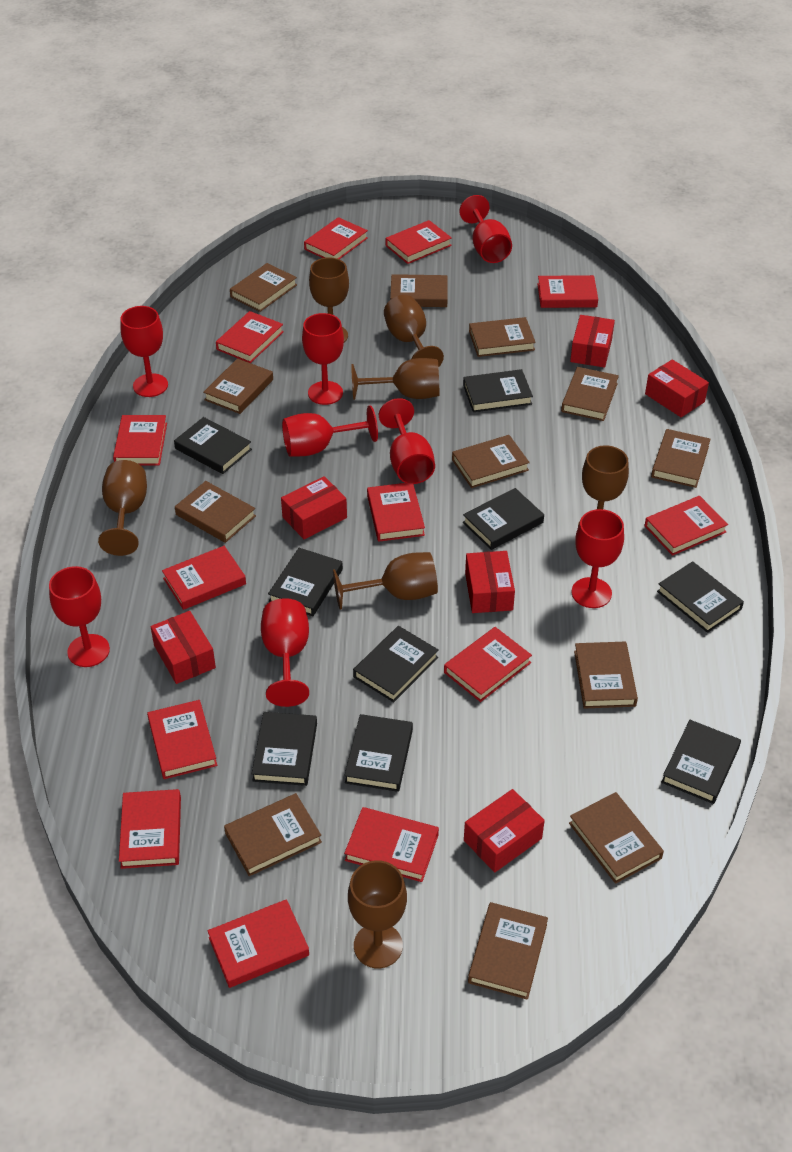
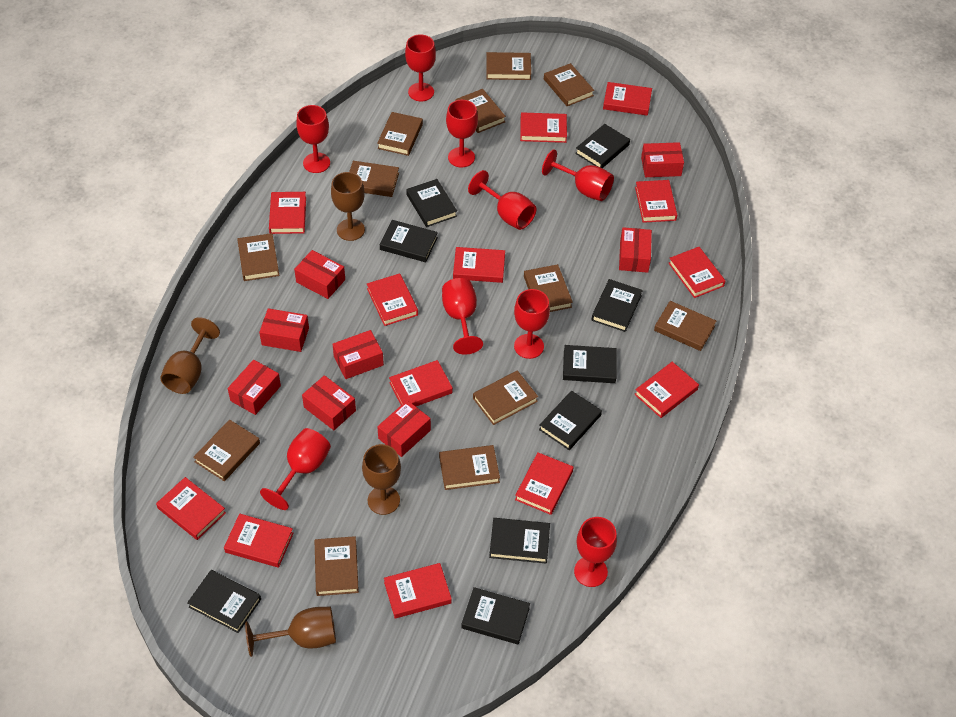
brown goblet: [98,460,147,556] [309,257,349,342] [333,552,438,610] [348,860,407,968] [351,358,439,400] [384,295,444,368] [578,445,629,526] = 7 -> [160,317,220,394] [245,607,336,657] [331,172,365,241] [362,444,401,515] = 4
red box: [150,611,216,684] [281,476,347,539] [464,789,545,872] [465,551,515,613] [570,315,615,368] [645,359,709,417] = 6 -> [228,360,281,415] [259,308,309,352] [294,250,345,299] [302,375,356,430] [332,330,384,379] [377,400,431,457] [619,227,652,273] [641,142,684,177] = 8
red goblet: [49,566,110,667] [120,306,168,397] [261,598,309,707] [282,405,378,457] [302,313,344,405] [379,398,435,484] [459,195,512,263] [572,509,624,608] = 8 -> [260,428,331,510] [296,105,330,173] [405,34,436,101] [442,278,483,355] [446,100,478,167] [468,170,537,230] [514,289,550,359] [542,149,614,201] [574,517,617,587] = 9

